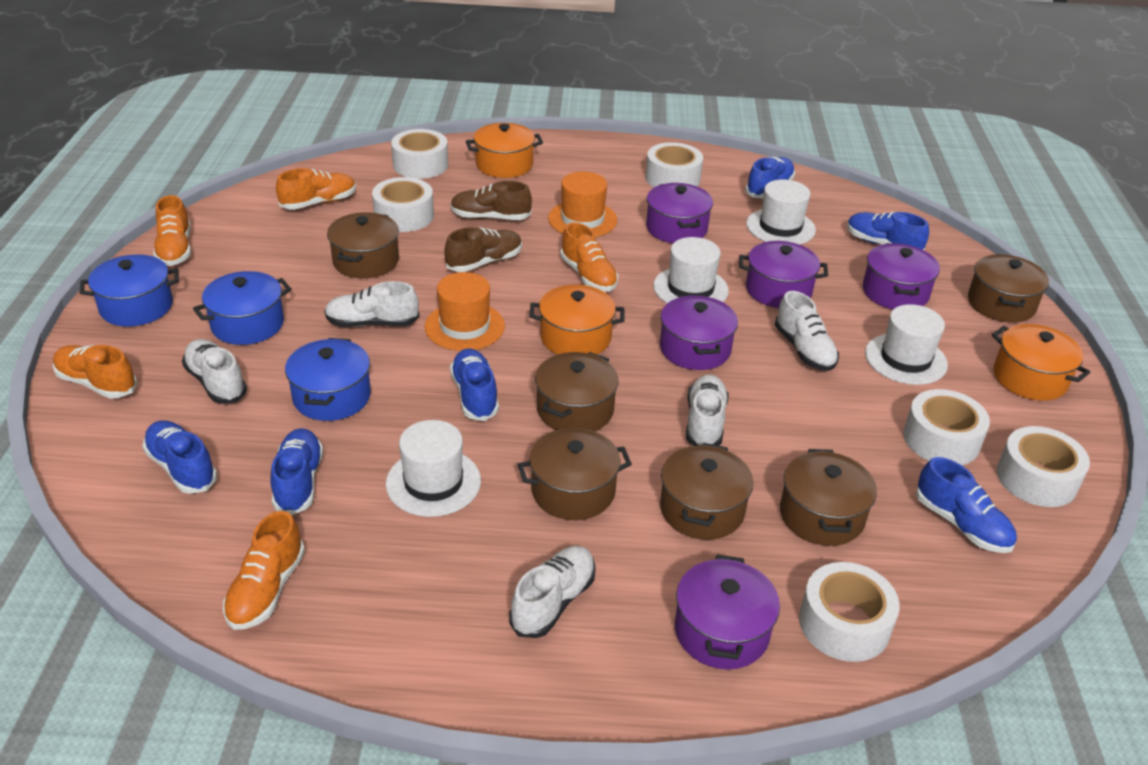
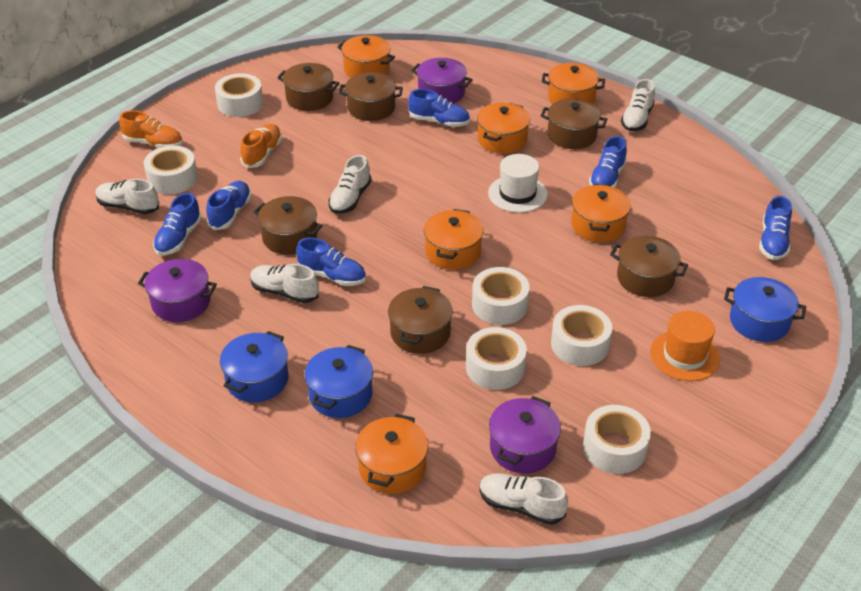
brown shoe: [444,227,522,272] [451,181,532,220] = 2 -> none = 0
orange hat: [425,272,505,351] [548,172,617,237] = 2 -> [650,310,720,381] = 1
orange pot: [466,123,543,178] [529,285,624,354] [992,324,1090,401] = 3 -> [337,35,395,78] [355,414,428,494] [424,209,484,270] [477,103,530,154] [542,63,605,104] [571,184,631,242] = 6
orange shoe: [53,345,138,398] [153,195,191,266] [223,511,305,630] [276,168,356,210] [560,222,618,292] = 5 -> [119,110,183,148] [240,124,282,168] = 2
purple pot: [646,183,713,243] [660,295,738,370] [675,555,780,670] [739,241,828,308] [863,243,940,309] = 5 -> [138,259,217,322] [411,58,473,104] [489,396,561,474] = 3
white hat: [386,420,481,517] [653,237,729,303] [746,179,816,245] [865,304,948,385] = 4 -> [488,154,548,213] = 1

